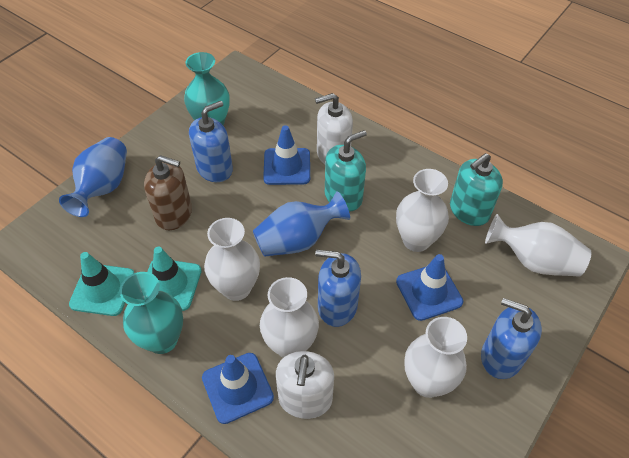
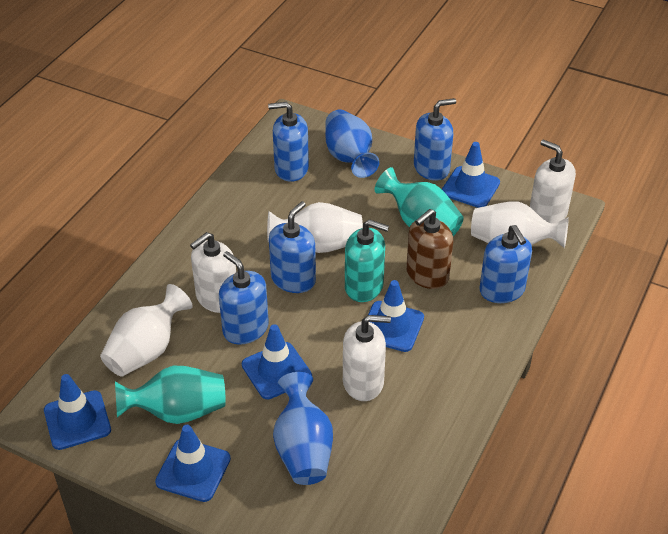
blue soap dispenser: [189,101,233,182] [315,250,361,327] [481,298,542,379] = 3 -> [219,251,269,344] [268,102,309,182] [269,201,316,293] [414,98,456,181] [479,225,532,303] = 5
blue traffic cone: [202,353,274,424] [263,125,310,185] [396,254,463,321] = 3 -> [44,374,111,450] [155,425,231,502] [242,324,312,399] [368,280,424,352] [442,142,500,208] = 5
turquoise soap dispenser: [325,130,367,212] [450,153,503,226] = 2 -> [345,219,389,302] = 1
turquoise traffic cone: [69,252,134,316] [147,247,202,311] = 2 -> none = 0
white soap dispenser: [276,351,334,419] [315,93,353,164] = 2 -> [190,232,236,313] [343,315,391,401] [530,140,576,223] = 3
white vase: [204,218,260,301] [260,277,319,358] [396,169,449,252] [404,317,467,398] [485,214,592,277] = 5 -> [100,284,193,377] [267,202,363,253] [471,202,569,248] = 3

